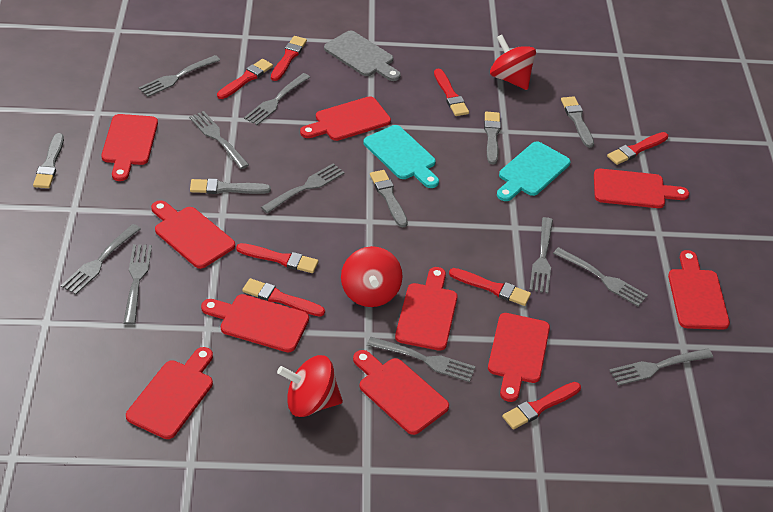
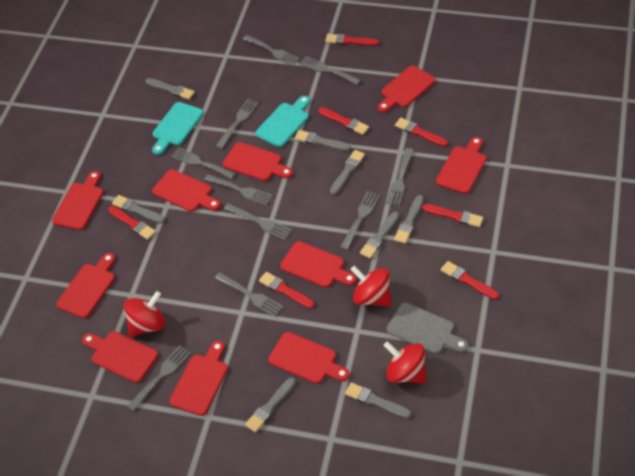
grey brush: [33,133,64,188] [190,178,271,194] [370,170,408,228] [484,112,501,164] [561,96,594,148] = 5 -> [112,195,165,223] [145,78,195,100] [245,377,296,433] [294,130,351,151] [330,150,365,195] [345,382,411,418] [360,212,399,259] [394,195,424,244] = 8
red brush: [217,59,273,99] [236,243,319,273] [242,278,325,317] [271,36,307,81] [434,68,469,116] [449,268,531,306] [502,382,581,429] [607,132,668,165] = 8 -> [108,206,156,240] [259,272,315,309] [318,107,369,135] [325,34,379,46] [395,118,448,147] [422,204,483,227] [441,261,499,300] = 7

